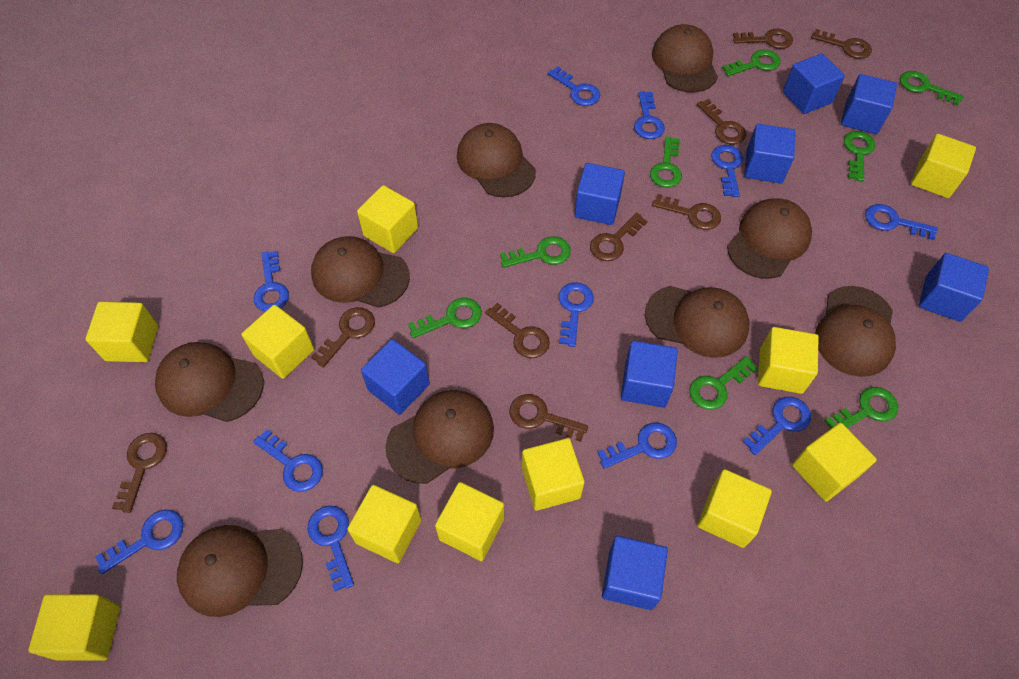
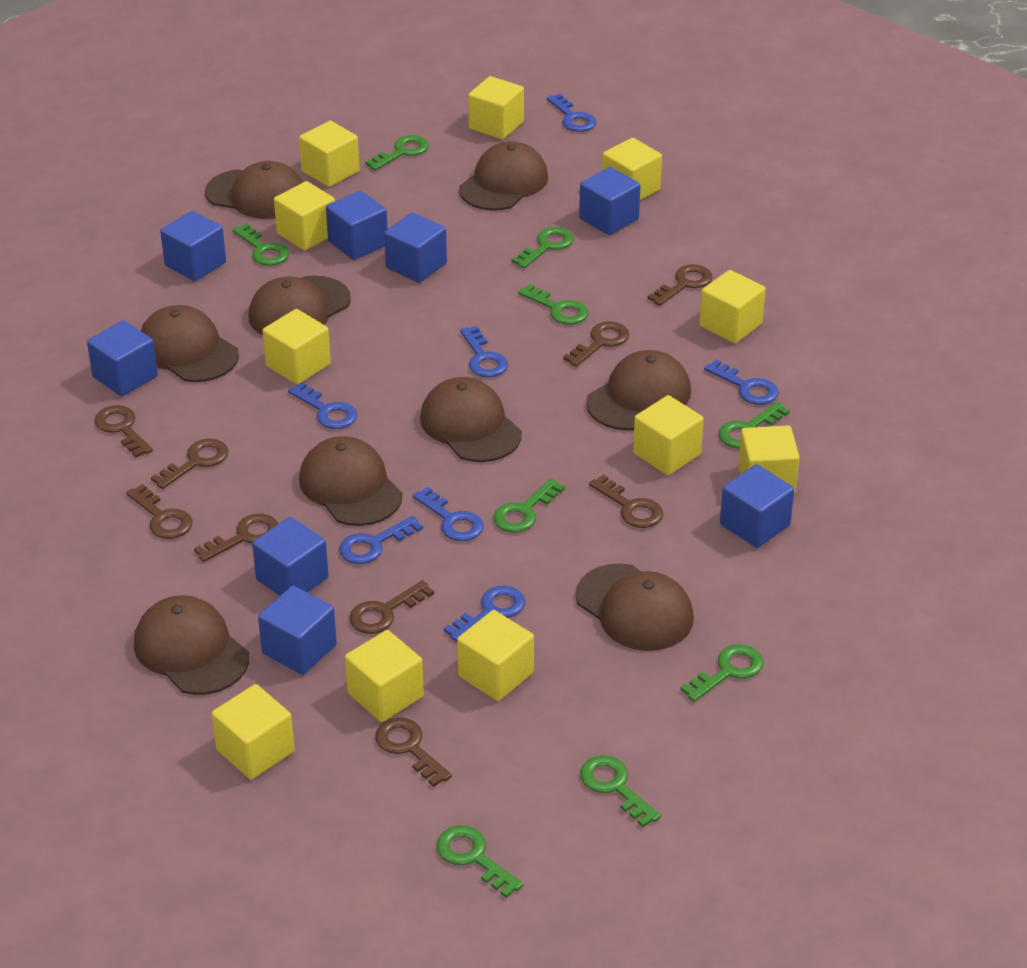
blue key: [95,510,183,574] [253,251,289,312] [253,429,323,492] [308,506,354,591] [548,66,600,106] [559,282,594,347] [597,422,677,469] [634,91,665,139] [711,145,743,197] [743,397,811,455] [865,204,938,240] = 11 -> [288,382,357,429] [339,516,423,564] [413,487,484,541] [444,586,525,642] [460,326,508,377] [547,94,597,132] [704,359,779,405] = 7
green key: [408,298,482,338] [500,236,571,268] [650,136,682,188] [689,356,758,410] [722,49,781,76] [824,387,898,429] [844,131,875,182] [900,71,964,106] = 8 -> [232,223,289,266] [365,135,429,171] [436,825,524,898] [493,478,565,533] [512,227,574,268] [518,284,589,325] [580,755,661,827] [680,644,763,702] [719,402,790,449] = 9

